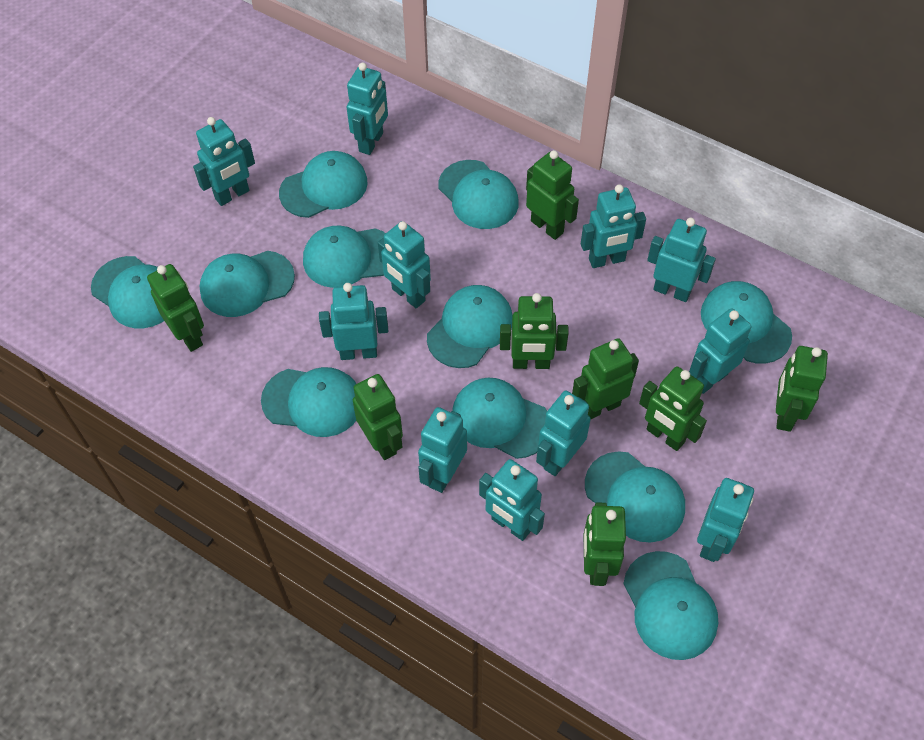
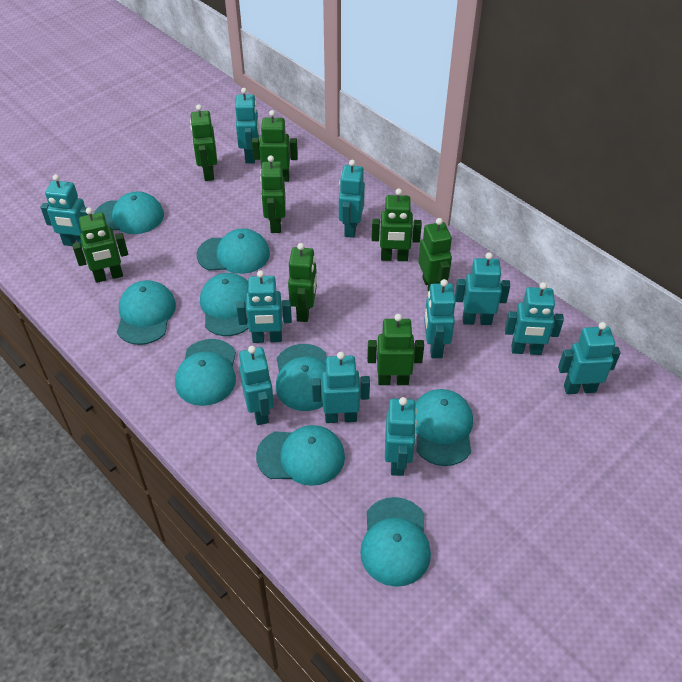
turquoise cap: [91,256,164,328] [199,251,295,317] [261,367,356,437] [279,151,368,218] [303,226,386,288] [427,285,513,368] [438,160,519,229] [452,378,547,459] [585,451,685,543] [623,551,718,660] [701,281,792,364] = 11 -> [94,191,164,234] [117,280,176,345] [175,339,236,406] [196,228,270,274] [200,273,248,336] [256,425,345,486] [276,344,327,411] [360,497,431,587] [415,389,473,466] = 9

